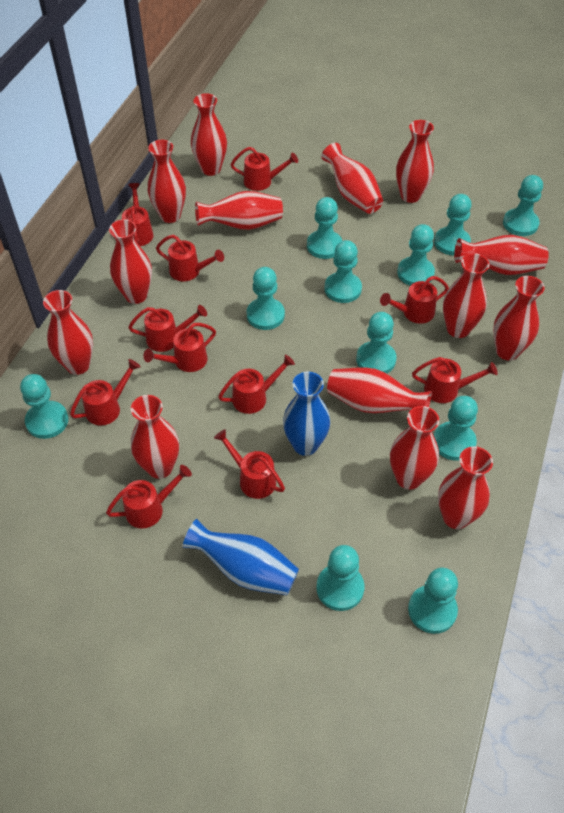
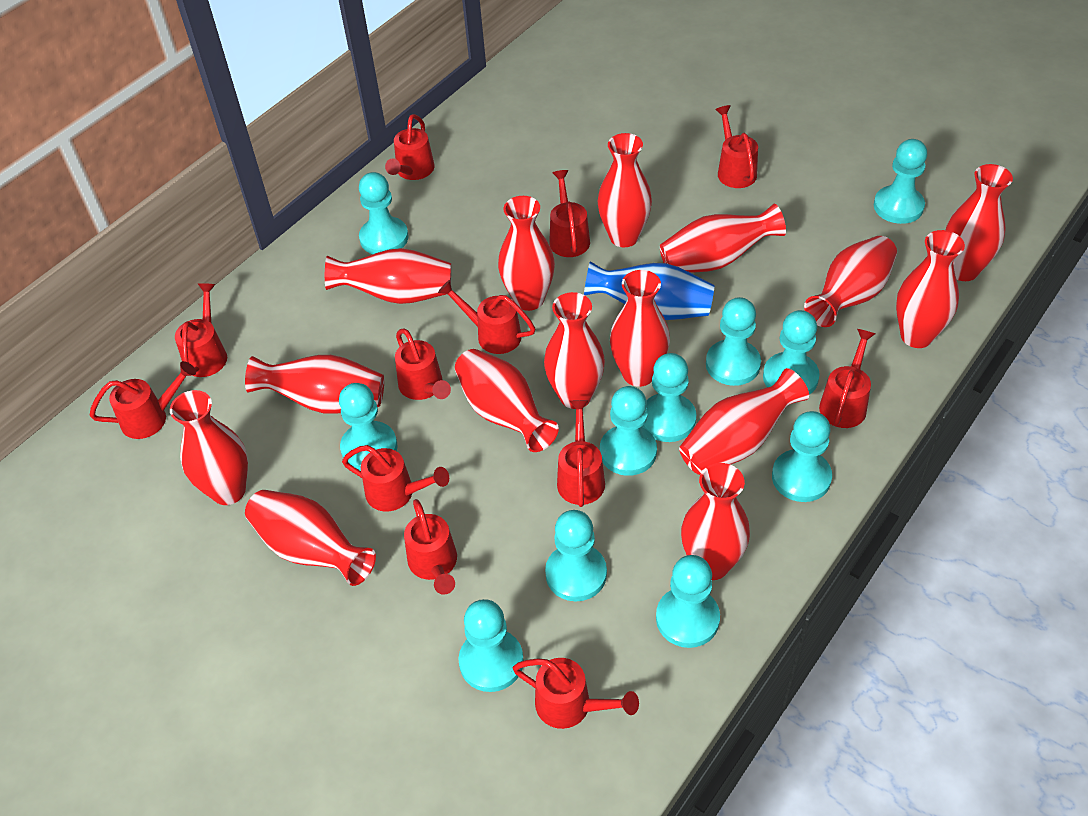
blue vase: [183,519,299,595] [283,372,330,456] = 2 -> [584,261,715,320] = 1
red vase: [43,290,93,375] [109,219,152,304] [131,395,179,479] [148,140,186,223] [191,93,227,176] [195,191,283,230] [321,143,383,214] [327,367,432,413] [390,406,439,490] [396,120,434,203] [438,446,493,529] [443,253,489,338] [454,235,549,275] [493,276,545,360] = 14 -> [170,390,248,505] [245,355,384,414] [245,490,376,586] [325,248,451,304] [455,349,559,452] [498,196,555,311] [544,292,605,409] [598,133,652,247] [610,270,670,387] [660,204,786,272] [679,368,809,475] [681,463,750,580] [804,236,897,327] [896,230,965,348] [946,164,1013,281] = 15
red watering can: [70,359,141,426] [106,465,192,529] [122,183,153,246] [128,305,207,352] [144,323,216,372] [156,235,224,281] [214,429,285,499] [218,355,295,414] [230,147,298,191] [380,276,449,324] [412,357,498,403] = 11 -> [90,361,196,439] [175,283,227,377] [342,445,449,512] [385,114,435,180] [395,328,451,400] [404,499,457,595] [438,280,535,354] [513,658,639,729] [549,170,590,257] [557,400,605,507] [715,105,758,188] [819,329,875,428] = 12

